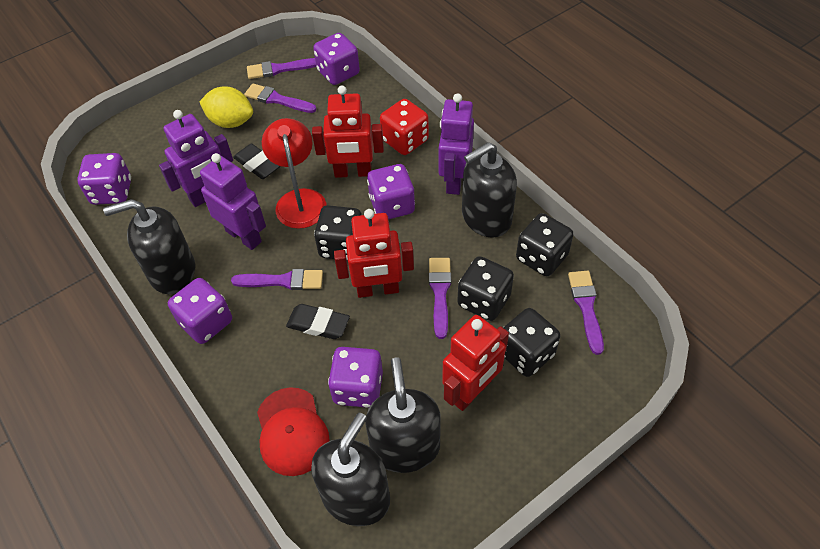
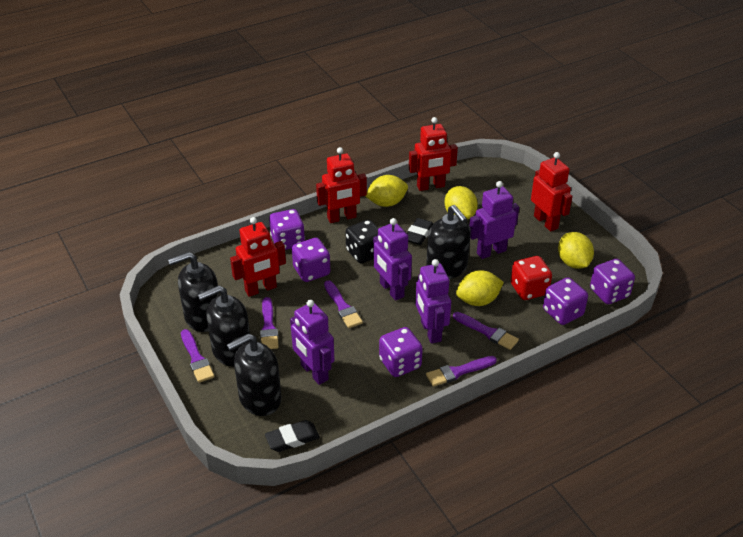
black dice: [314,205,361,261] [457,256,514,321] [503,308,560,377] [516,213,574,276] = 4 -> [346,220,379,263] = 1
purple robot: [159,110,233,207] [200,153,266,250] [438,93,474,195] = 3 -> [290,300,334,385] [373,218,412,301] [415,259,451,344] [469,181,519,259] = 4
red cap: [257,387,330,476] = 1 -> none = 0
red lamp: [262,118,327,229] = 1 -> none = 0
red robot: [312,86,384,178] [334,209,414,298] [442,315,509,411] = 3 -> [230,217,286,297] [316,147,367,223] [409,117,458,191] [531,152,572,232] = 4
yellow lemon: [199,87,253,128] = 1 -> [365,175,408,207] [445,186,478,220] [456,271,504,306] [558,232,594,269] = 4

